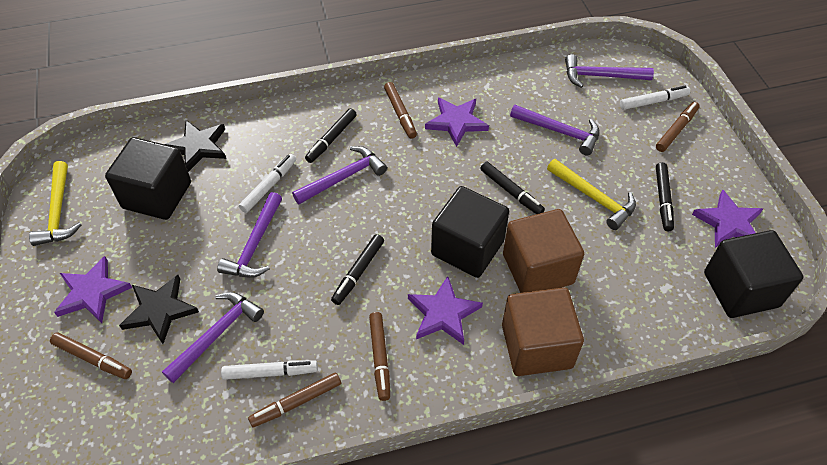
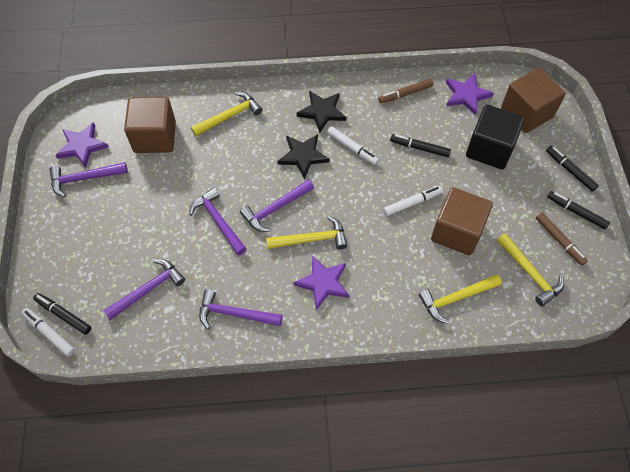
black cube: [105,137,191,220] [431,186,509,278] [704,230,803,318] = 3 -> [466,105,524,170] = 1
brown cube: [502,287,584,376] [503,209,584,293] = 2 -> [124,97,176,153] [431,187,493,255] [501,68,565,133] = 3
brown marker: [50,332,132,379] [248,372,341,427] [369,312,390,401] [384,82,417,139] [656,102,700,152] = 5 -> [378,79,433,103] [536,212,587,266] = 2
purple star: [54,256,132,323] [408,276,483,345] [425,98,489,147] [692,190,763,248] = 4 -> [55,122,109,168] [293,256,349,310] [445,73,494,116] = 3
yellow hammer: [29,161,81,246] [547,159,636,230] = 2 -> [191,92,262,136] [266,216,347,249] [419,274,502,324] [497,233,564,307] = 4

